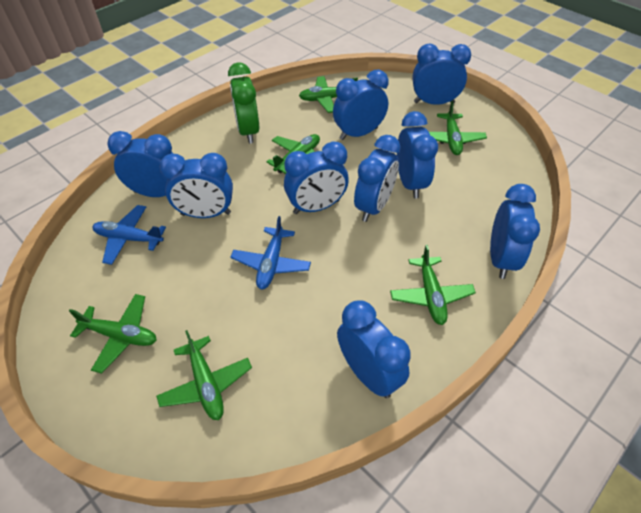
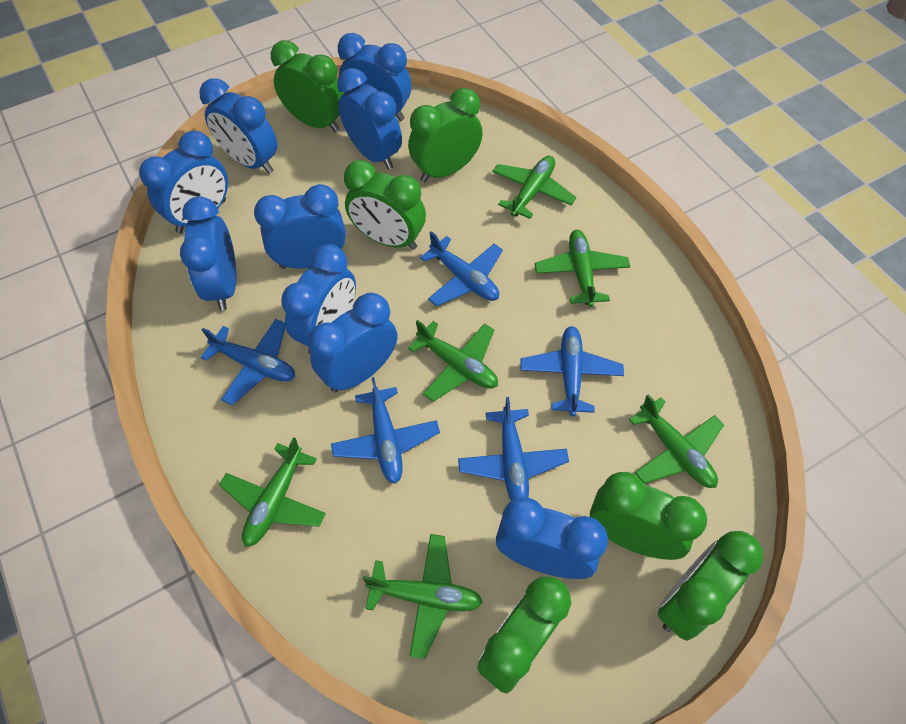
blue plane: [92,205,166,265] [230,216,311,289] = 2 -> [201,319,295,405] [331,377,440,484] [420,231,503,306] [458,397,569,501] [520,326,624,416] = 5
green clock: [228,62,259,144] = 1 -> [271,40,344,133] [344,160,426,250] [408,88,483,182] [477,576,571,694] [590,472,707,560] [658,531,763,641] = 6

